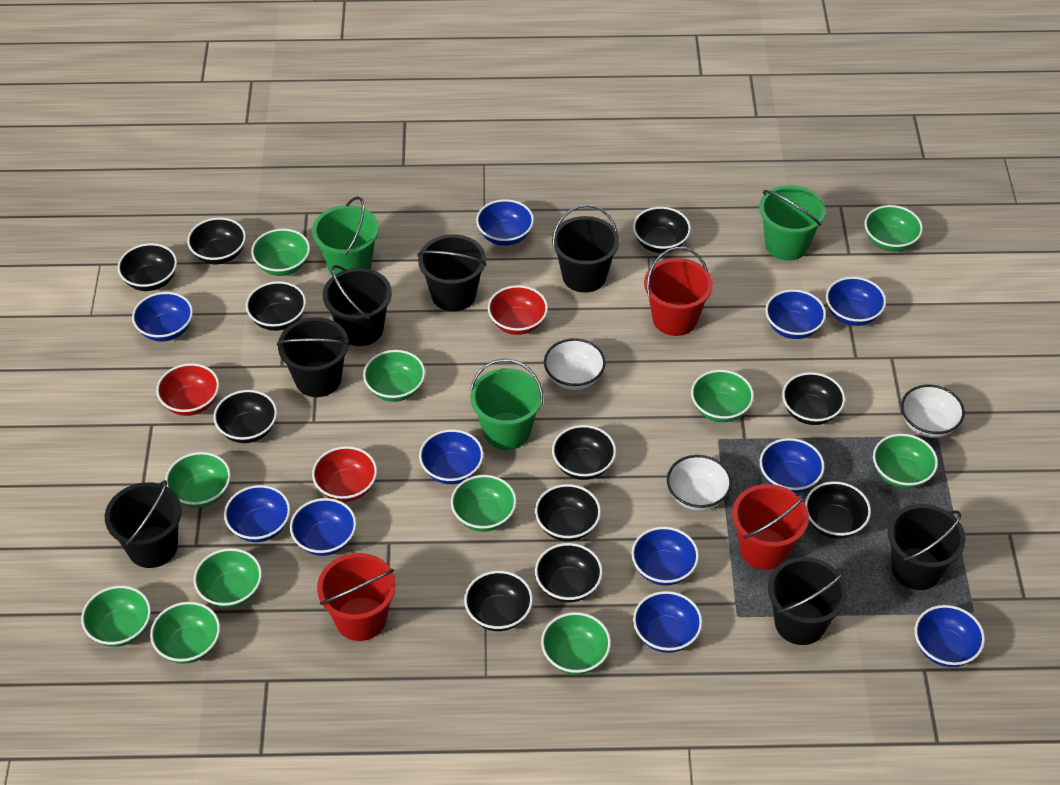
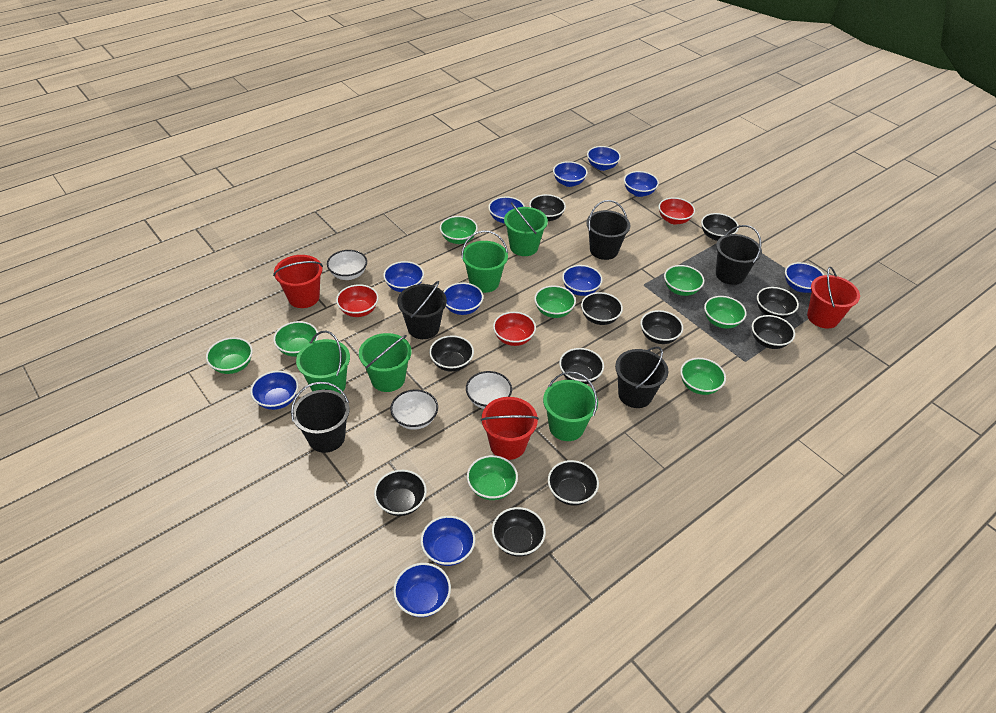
black bucket: [105,480,182,568] [277,317,350,397] [323,265,392,346] [417,234,487,312] [552,204,619,293] [768,557,847,645] [888,504,966,590] = 7 -> [291,382,350,453] [397,281,447,339] [586,200,630,260] [615,346,669,408] [716,225,762,285] = 5
green bowl: [81,586,151,647] [150,602,220,664] [165,452,231,508] [194,548,262,608] [251,229,310,276] [363,350,425,402] [451,475,516,532] [541,612,611,675] [691,370,754,422] [864,205,923,252] [873,434,938,489] = 11 -> [206,337,253,374] [273,321,318,357] [440,216,478,244] [467,455,518,500] [534,286,576,318] [664,265,704,296] [680,358,726,395] [704,296,747,329] = 8
green bucket: [312,196,379,276] [470,359,543,450] [759,185,826,260] = 3 -> [296,331,350,394] [359,333,412,392] [461,231,508,293] [504,202,548,256] [543,371,598,441] = 5

